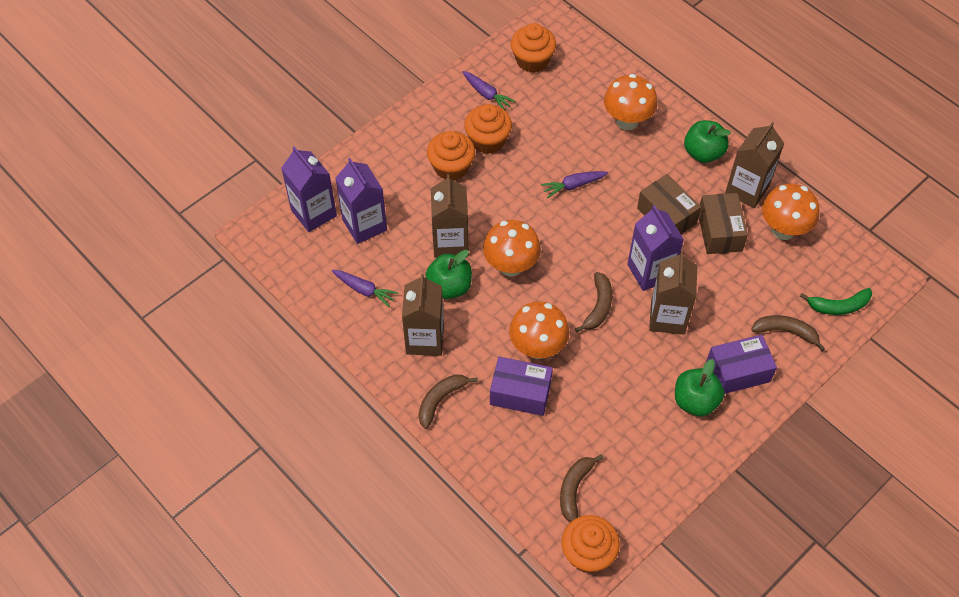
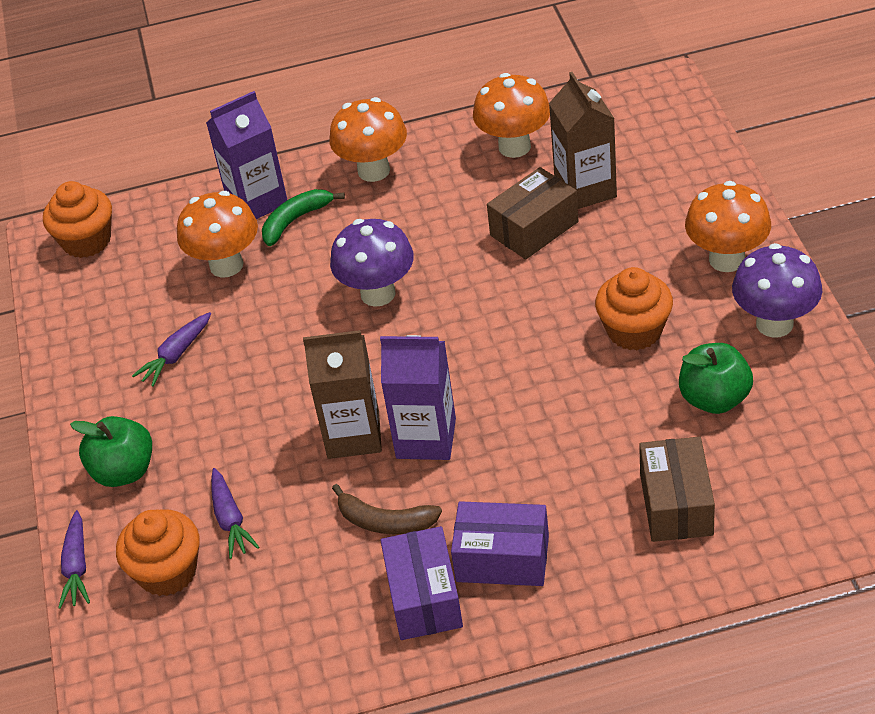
brown banana: [418,375,478,429] [560,455,604,522] [575,272,612,332] [751,315,825,351] = 4 -> [332,484,442,534] = 1
brown carton: [402,273,444,356] [431,174,468,258] [649,251,697,335] [725,122,784,208] = 4 -> [303,330,382,459] [549,72,617,209] = 2
green apple: [425,250,472,299] [675,359,725,416] [684,120,731,163] = 3 -> [70,416,152,487] [679,343,753,414] = 2
orange cupcake: [427,131,475,180] [464,104,512,154] [511,23,556,73] [562,515,620,573] = 4 -> [43,181,112,258] [116,509,199,596] [595,267,673,350] = 3
purple carton: [281,146,337,232] [335,158,387,244] [627,205,684,291] = 3 -> [206,91,287,219] [380,335,456,460] = 2
purple mushroom: none = 0 -> [330,219,414,307] [732,243,822,338] = 2

